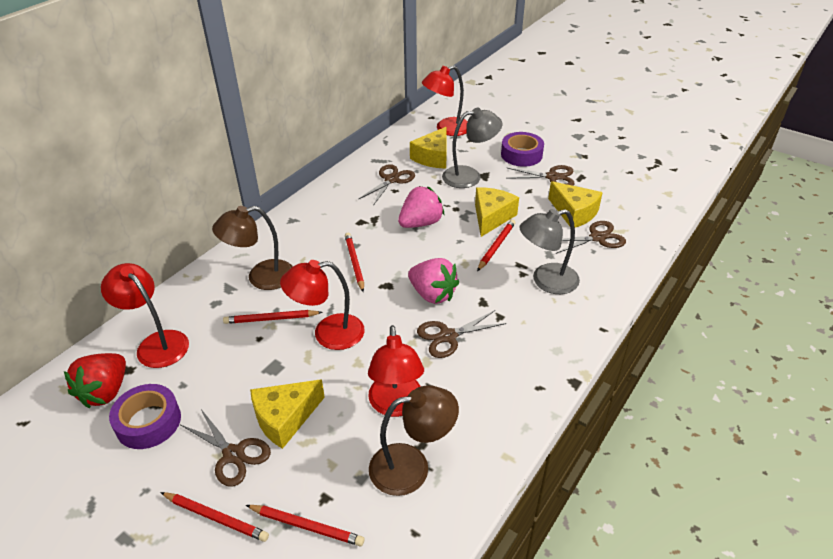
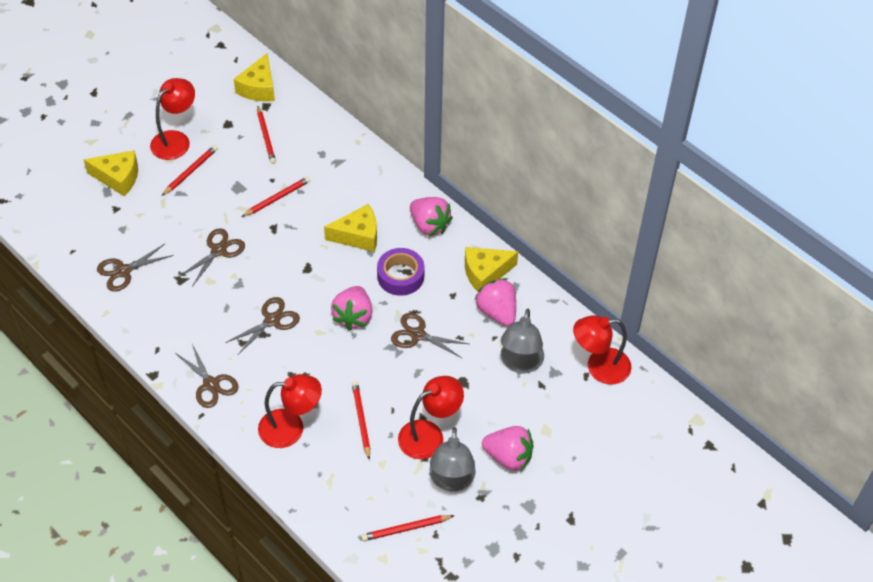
brown lamp: [212,206,293,290] [369,385,459,496] = 2 -> none = 0
pink strawberry: [398,186,444,228] [408,258,459,304] = 2 -> [331,286,372,331] [410,197,453,236] [475,278,516,326] [482,426,533,472] = 4
purple tape: [109,384,181,449] [501,132,544,167] = 2 -> [377,248,424,296] = 1
red strawberry: [64,353,126,408] = 1 -> none = 0

